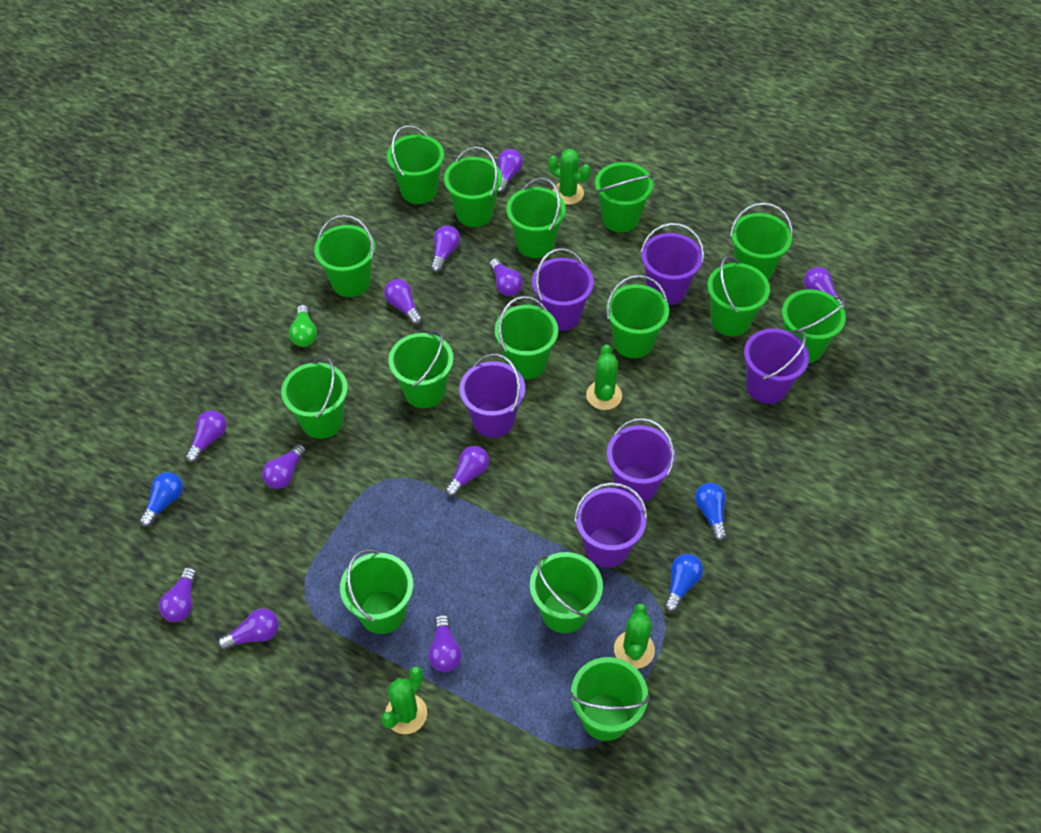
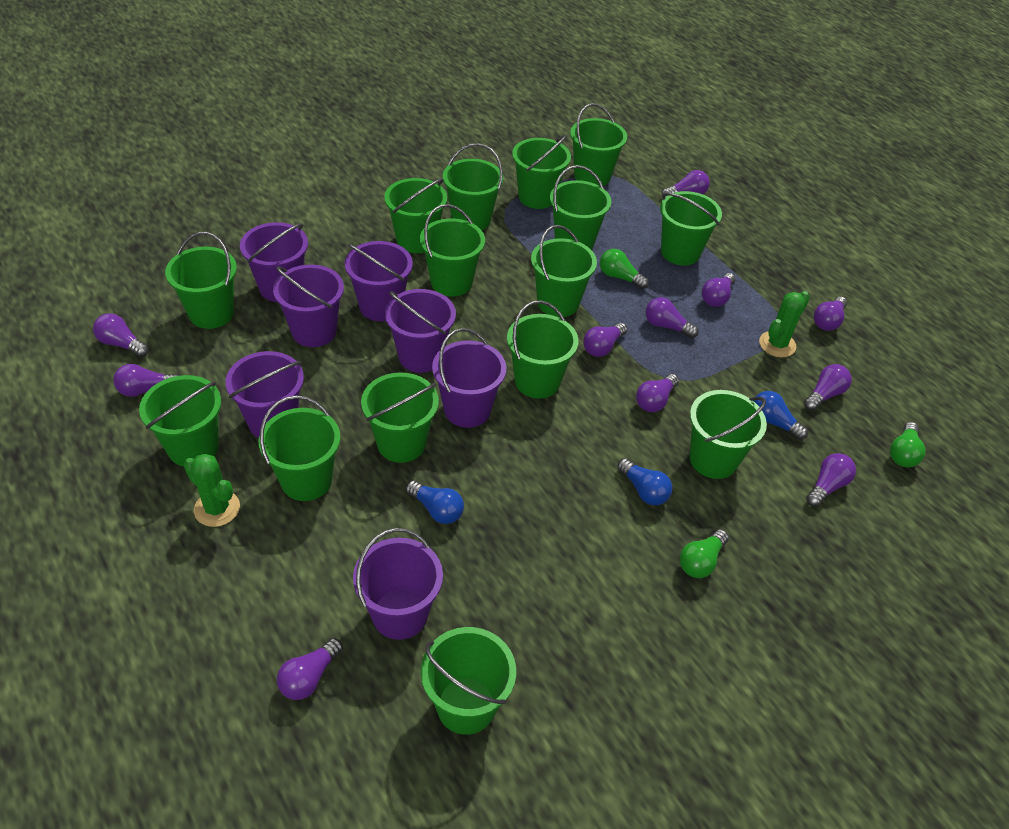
green cactus: [381,666,427,734] [548,149,591,205] [586,344,622,410] [614,603,655,669] = 4 -> [184,453,240,527] [759,291,810,357] = 2
green light bulb: [289,305,317,347] = 1 -> [600,249,649,289] [680,529,729,578] [890,422,926,467] = 3
purple bucket: [459,354,525,438] [532,248,594,331] [574,482,647,568] [607,418,675,503] [641,223,704,305] [744,329,809,404] = 6 -> [226,351,304,438] [240,222,308,302] [273,265,344,347] [345,241,413,321] [353,528,443,640] [385,289,456,373] [432,328,506,428] = 7

